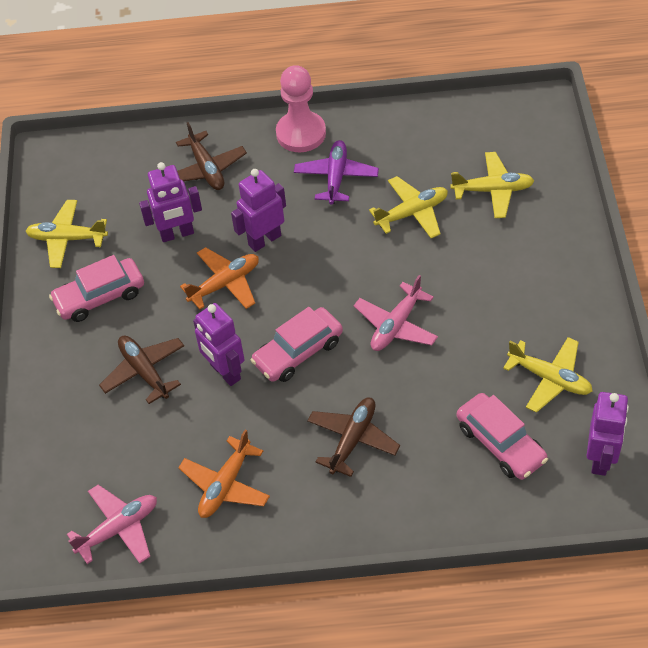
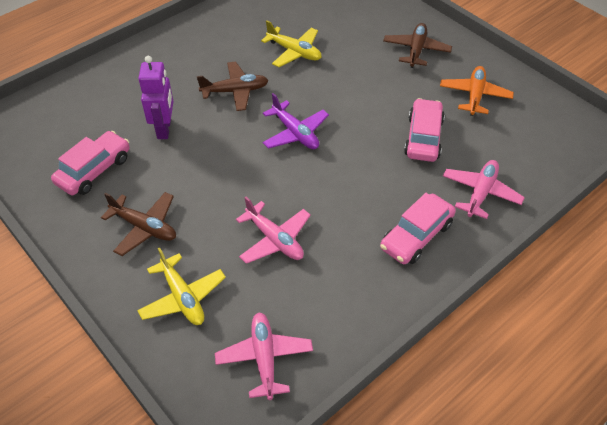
orange plane: [178,429,270,518] [180,247,259,309] = 2 -> [440,66,514,116] = 1
pink pawn: [276,65,326,152] = 1 -> none = 0
pink plane: [67,485,157,564] [354,275,438,351] = 2 -> [215,313,313,400] [236,197,311,264] [443,160,525,219] = 3
purple robot: [139,162,202,242] [193,303,245,386] [231,169,286,252] [587,392,629,476] = 4 -> [138,56,174,139] = 1
yellow plane: [26,200,108,268] [369,176,448,238] [450,152,534,218] [503,337,592,413] = 4 -> [137,247,226,325] [261,21,321,67] = 2

